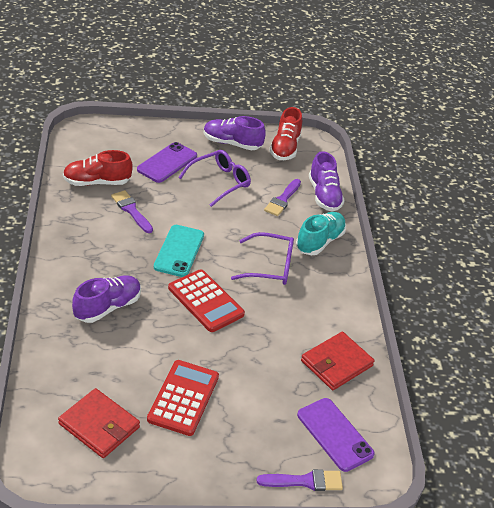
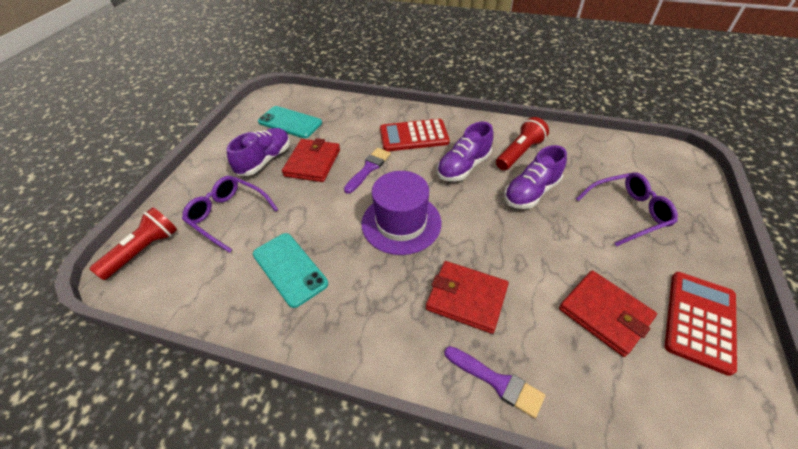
purple brush: [111,190,153,233] [257,469,343,491] [264,179,301,216] = 3 -> [344,148,391,194] [444,346,545,418] = 2
purple hat: none = 0 -> [361,171,441,255] = 1
purple phone: [137,142,197,183] [297,398,375,472] = 2 -> none = 0
red flashlight: none = 0 -> [90,207,177,280] [496,117,549,170] = 2
red shoe: [63,150,133,186] [269,107,302,160] = 2 -> none = 0
red wallet: [58,388,140,458] [301,332,375,390] = 2 -> [282,138,340,182] [426,261,509,334] [559,271,657,357] = 3
turquoise phone: [154,225,204,277] = 1 -> [253,233,328,308] [258,106,322,138] = 2
turquoise shoe: [296,212,346,255] = 1 -> none = 0

